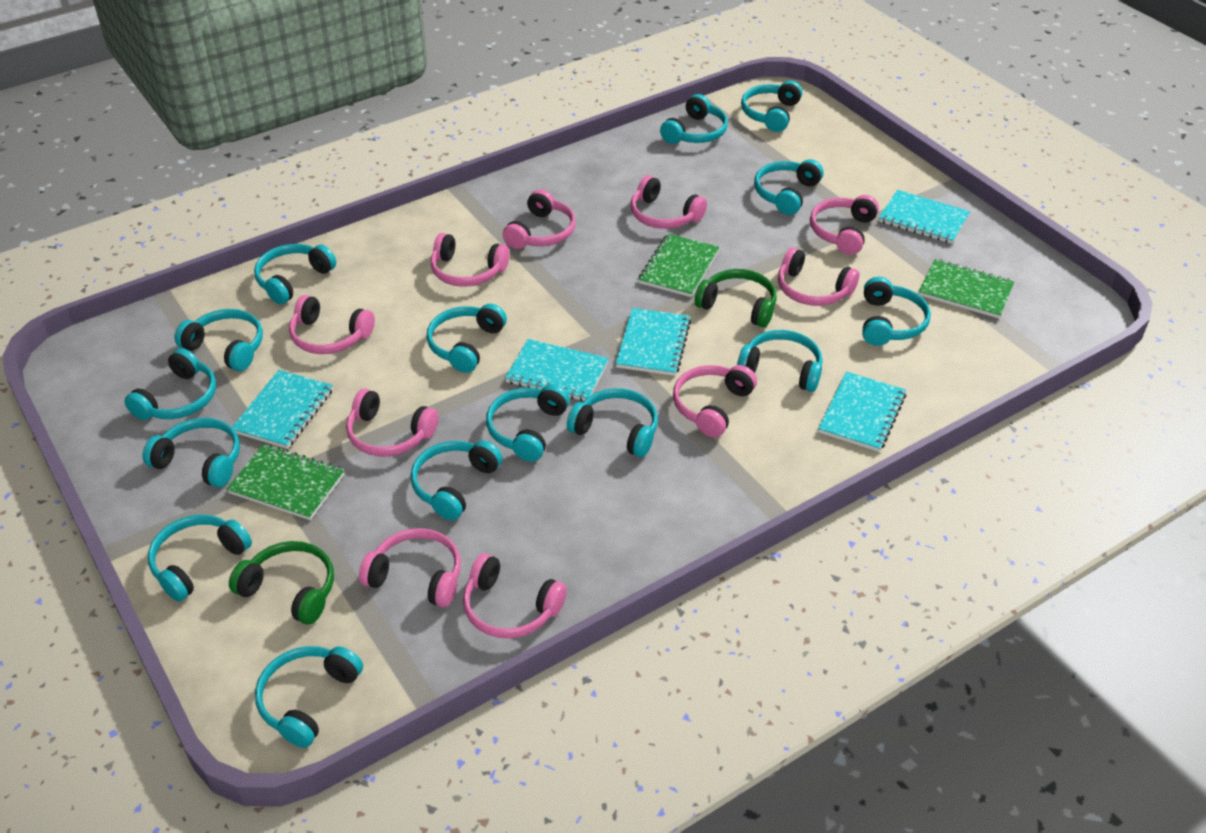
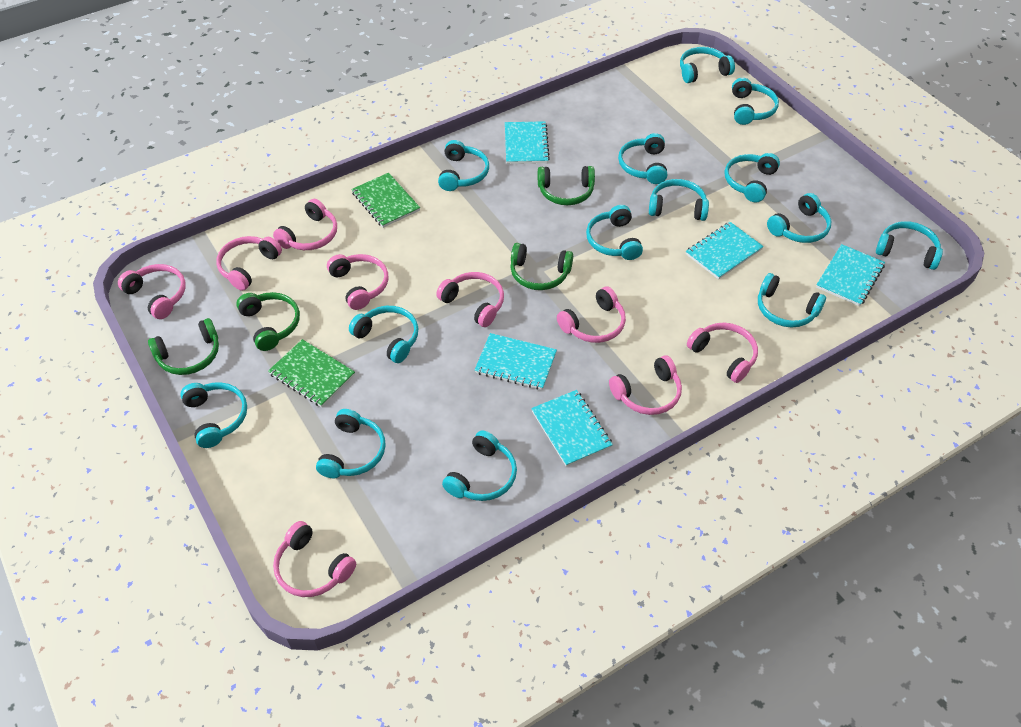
green headphones: [229,541,334,625] [695,269,777,327] = 2 -> [148,318,219,375] [236,292,300,351] [510,243,573,290] [538,166,595,205] = 4
green notebook: [227,444,345,520] [638,234,720,297] [919,259,1015,318] = 3 -> [268,339,355,407] [351,173,420,228] = 2
pink headphones: [289,295,375,354] [346,388,438,456] [359,528,461,607] [431,233,510,287] [463,553,567,638] [503,189,576,249] [631,175,707,229] [673,365,757,437] [778,247,859,306] [810,195,879,255] = 10 -> [118,264,186,319] [216,236,282,291] [273,199,337,250] [273,521,356,597] [327,254,388,310] [436,272,504,327] [557,286,626,343] [609,355,682,415] [687,323,758,383] = 9
turquoise headphones: [124,348,216,420] [143,418,240,488] [148,515,252,602] [174,309,263,371] [254,244,336,305] [255,646,363,748] [411,440,502,520] [426,304,507,373] [486,384,570,462] [567,388,658,457] [660,94,728,144] [737,330,823,392] [741,81,802,132] [754,159,823,215] [863,277,931,346] = 15 -> [180,382,247,448] [316,409,386,478] [349,306,418,363] [438,140,489,191] [442,431,517,501] [586,205,643,260] [618,133,667,184] [649,179,709,221] [680,47,735,83] [725,153,780,202] [732,78,779,125] [758,273,826,327] [767,193,831,243] [876,221,943,270] = 14

